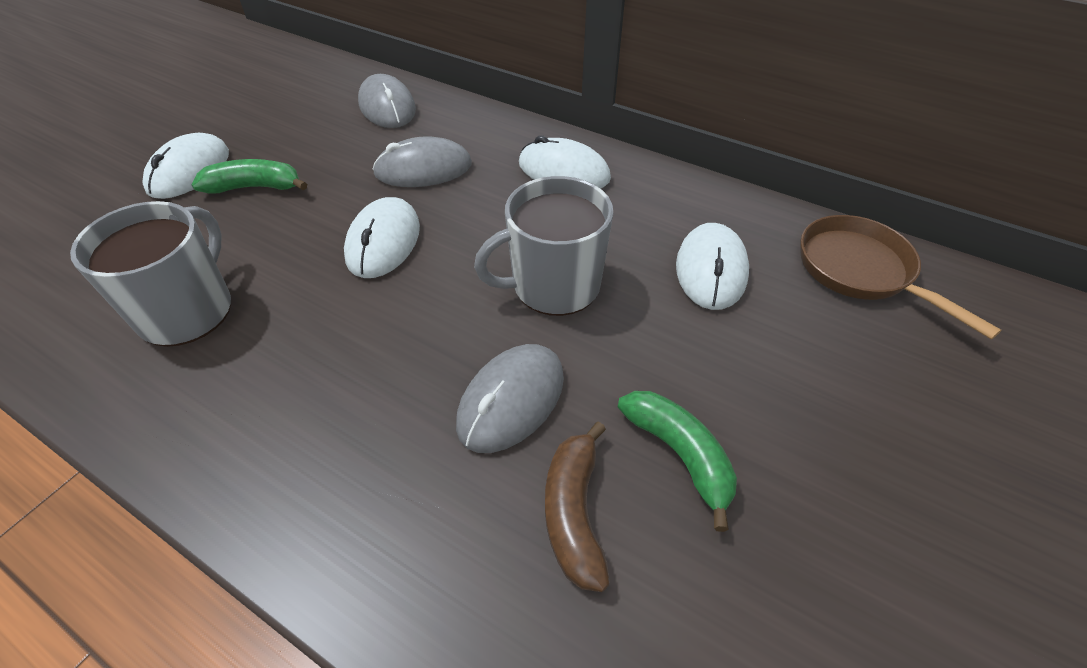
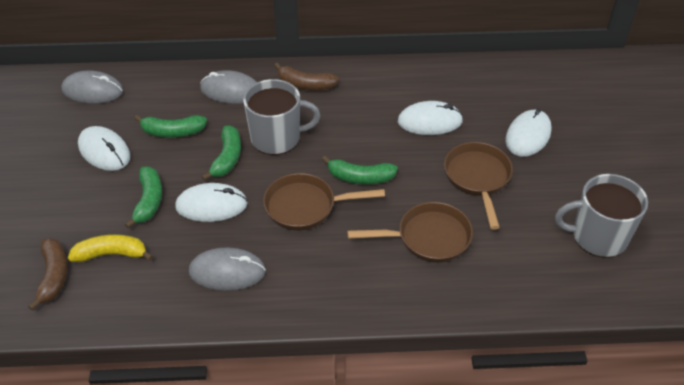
brown banana: [545,421,610,592] = 1 -> [28,238,68,311] [274,63,339,90] = 2
brown pan: [800,215,1001,339] = 1 -> [263,173,385,230] [347,202,473,263] [444,142,513,230] = 3
green banana: [192,159,307,193] [618,391,737,532] = 2 -> [125,166,162,229] [134,115,207,138] [202,125,241,181] [322,156,398,184] = 4
yellow banana: none = 0 -> [68,234,153,262] = 1

